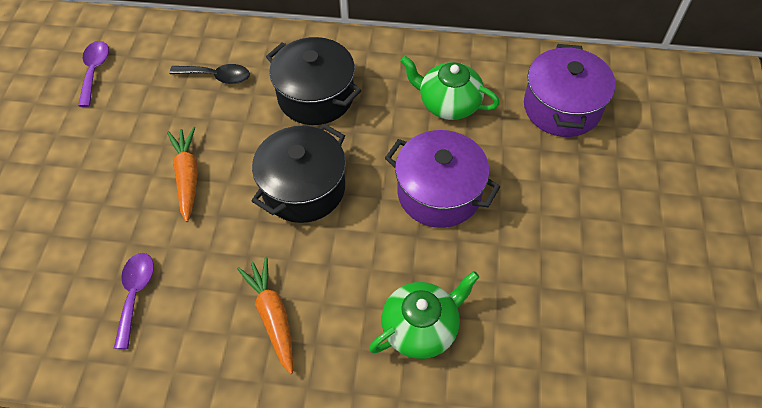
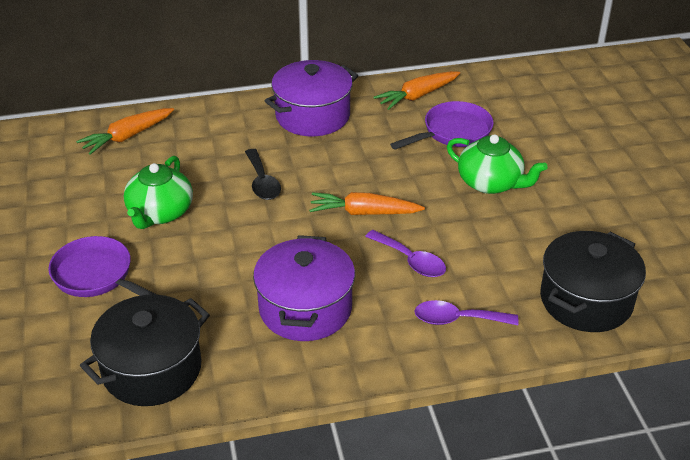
orange carrot: [167,127,198,222] [237,257,293,374] = 2 -> [76,108,174,155] [309,192,425,215] [374,71,460,110] = 3
purple pan: none = 0 -> [48,236,157,297] [390,101,494,150] = 2

